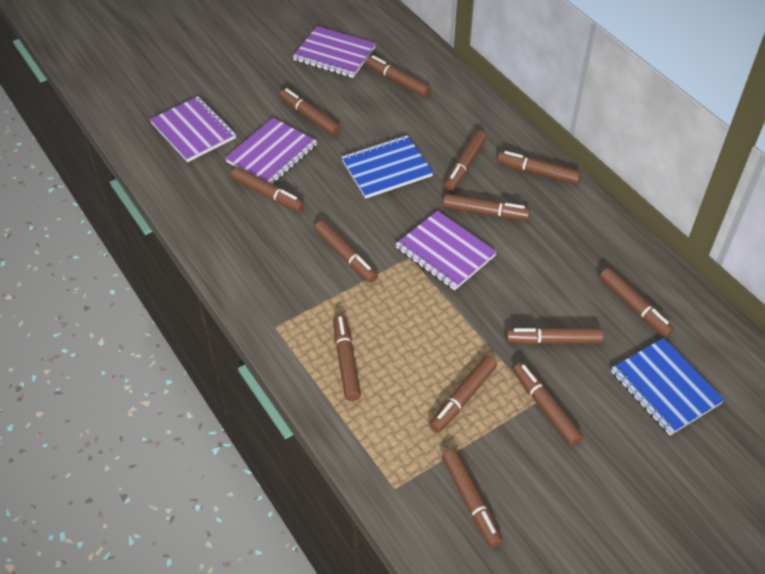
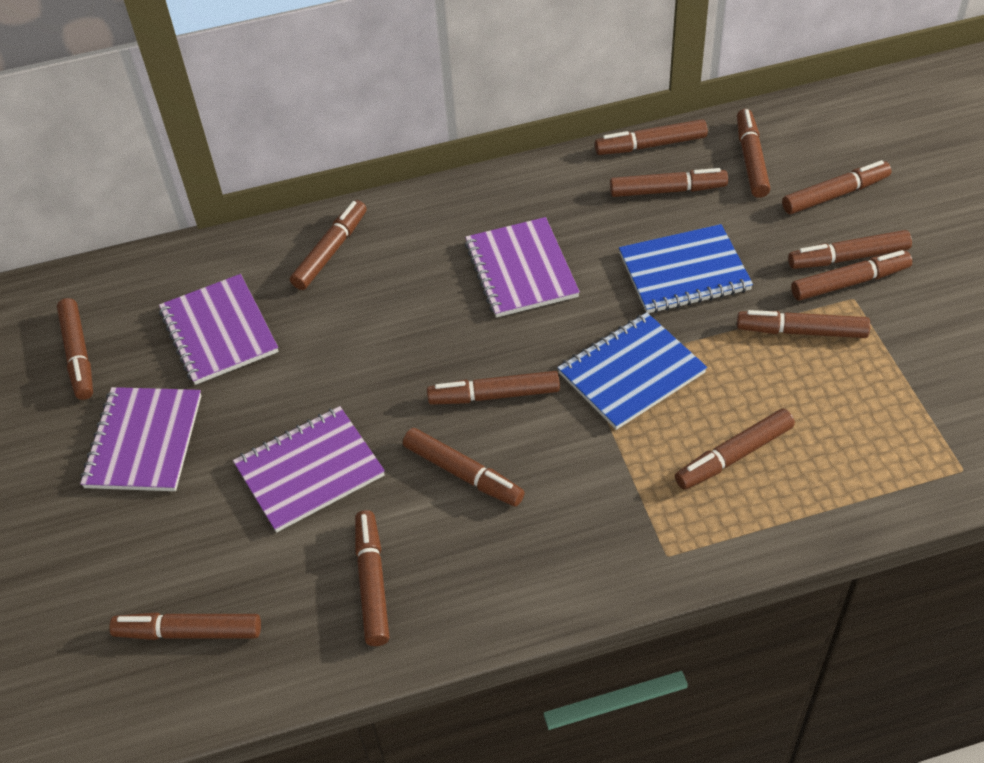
brown marker: [231,167,305,212] [280,88,341,136] [314,220,378,283] [333,314,361,401] [366,55,431,98] [429,355,497,433] [442,449,503,547] [443,194,530,220] [444,130,487,192] [497,151,581,184] [506,327,604,344] [513,362,583,446] [599,268,674,338] = 13 -> [57,298,93,400] [109,612,261,640] [290,200,367,290] [355,510,389,646] [403,428,525,507] [427,371,560,405] [595,119,708,155] [610,168,728,197] [675,409,795,490] [737,109,771,198] [737,310,870,338] [782,160,891,214] [788,230,912,269] [791,250,912,301] = 14

